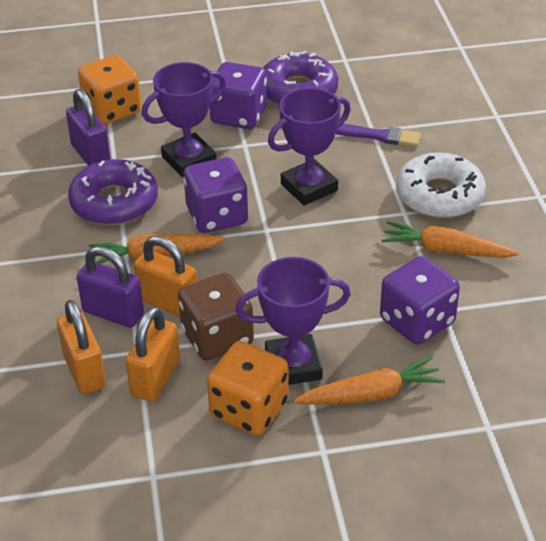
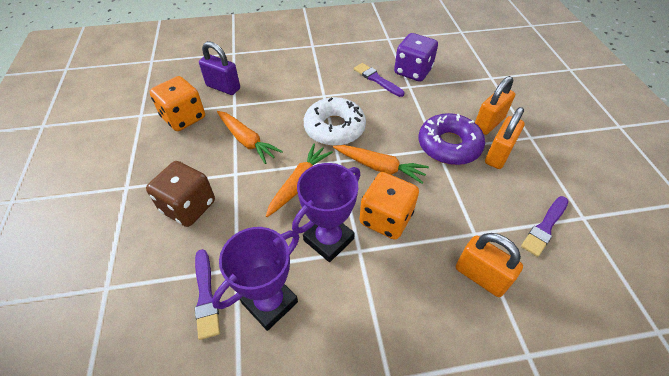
purple brush: [336,124,421,147] = 1 -> [195,249,220,340] [354,63,405,97] [521,196,568,257] = 3
purple dice: [183,157,248,233] [210,62,267,129] [380,256,460,345] = 3 -> [394,33,438,82] = 1
purple donut: [68,159,158,225] [263,51,338,105] = 2 -> [419,113,485,165] = 1
purple padlock: [66,89,111,166] [77,246,144,328] = 2 -> [199,41,240,95] = 1
purple trophy: [142,62,226,177] [235,257,351,385] [268,88,351,206] = 3 -> [212,227,299,331] [292,163,360,262] = 2

